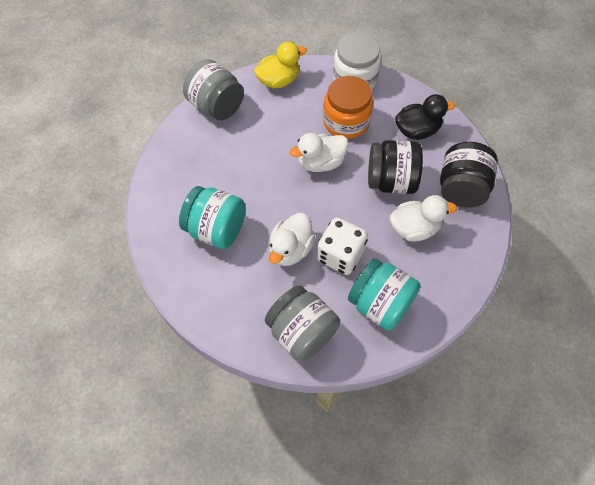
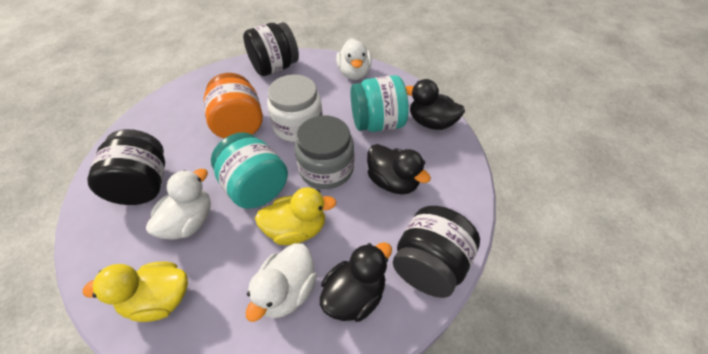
black duck: [395,94,455,140] = 1 -> [320,242,392,322] [367,144,431,194] [406,79,465,130] = 3
black jar: [368,140,423,194] [440,142,498,208] = 2 -> [87,129,165,205] [243,22,299,76] [393,206,480,298] = 3
grey jar: [183,59,244,120] [265,285,340,362] = 2 -> [295,116,354,189] = 1
white dice: [317,218,368,275] = 1 -> none = 0
yellow duck: [254,42,307,88] = 1 -> [83,262,188,322] [255,187,336,245] = 2

